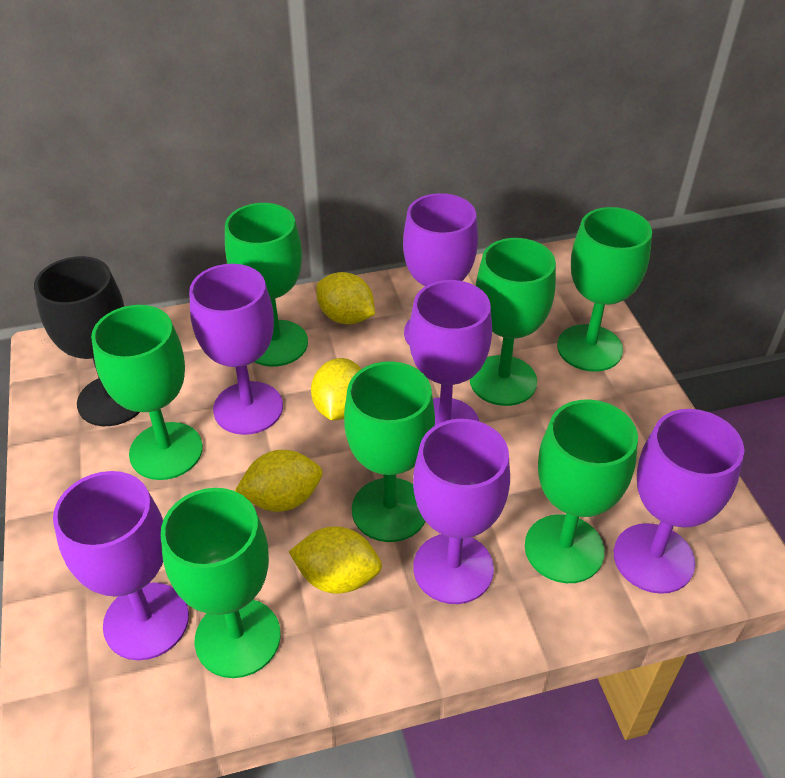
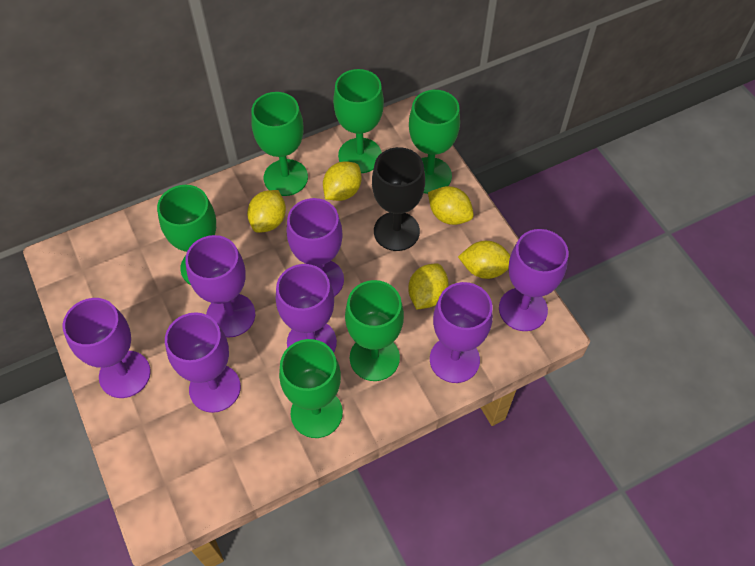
green goblet: [91,305,203,480] [161,488,281,678] [225,203,308,367] [344,361,435,542] [470,238,556,406] [525,399,638,583] [557,207,652,372] = 7 -> [157,185,216,285] [251,92,308,196] [279,339,343,438] [333,69,384,173] [345,280,404,381] [409,90,460,194] = 6
purple goblet: [53,471,189,660] [189,264,283,435] [403,193,478,346] [409,280,492,426] [413,419,510,604] [614,409,745,594] = 6 -> [63,298,151,398] [165,312,241,413] [185,235,255,337] [276,264,337,352] [287,198,344,297] [430,282,493,383] [499,229,568,331] = 7
yellow lemon: [235,450,323,512] [289,526,382,594] [311,358,361,420] [316,272,375,325] = 4 -> [247,190,286,233] [323,161,361,201] [408,264,448,310] [428,186,474,225] [458,241,511,279] = 5

